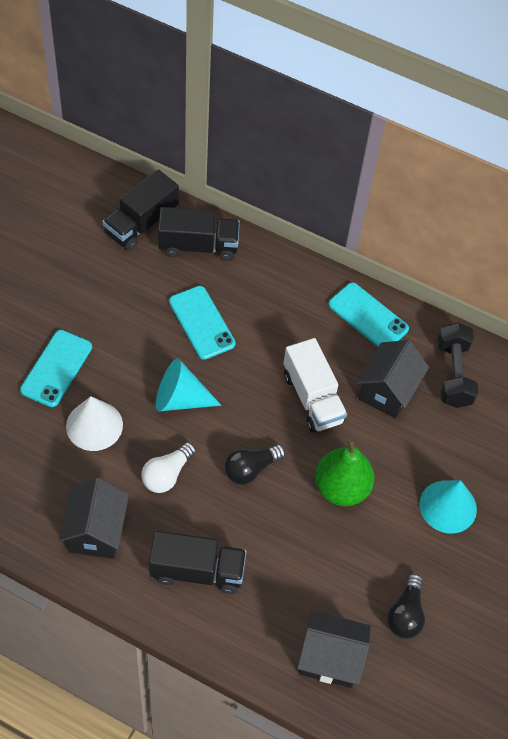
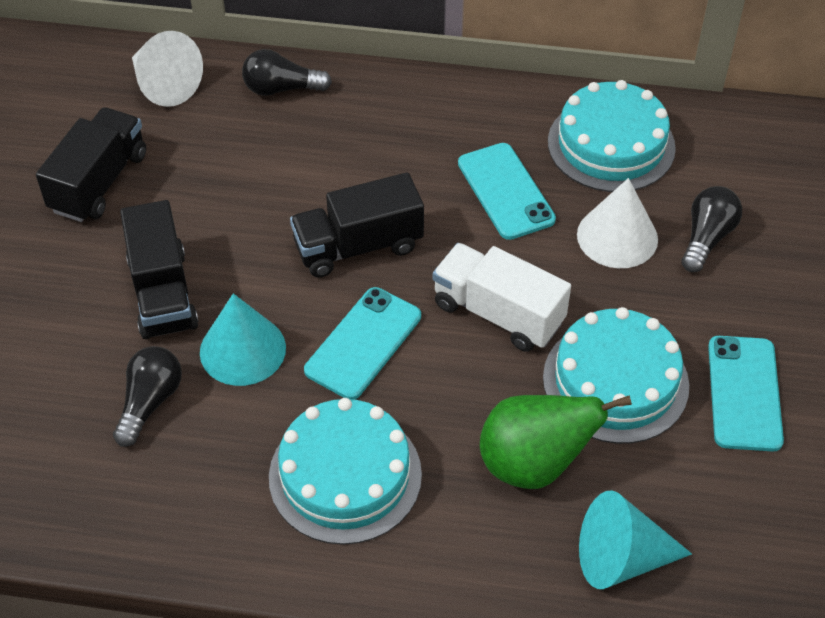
black dumbbell: [437,323,478,408] = 1 -> none = 0
black house: [59,478,129,559] [297,610,371,688] [356,340,429,419] = 3 -> none = 0
black light bulb: [224,444,286,485] [387,574,425,639] = 2 -> [113,346,182,447] [242,49,332,96] [681,186,742,272] = 3
turquoise cake: none = 0 -> [269,398,422,545] [543,307,689,444] [548,80,676,192] = 3
white cone: [66,396,123,451] = 1 -> [132,31,203,107] [577,178,658,268] = 2
white light bulb: [141,442,196,493] = 1 -> none = 0

